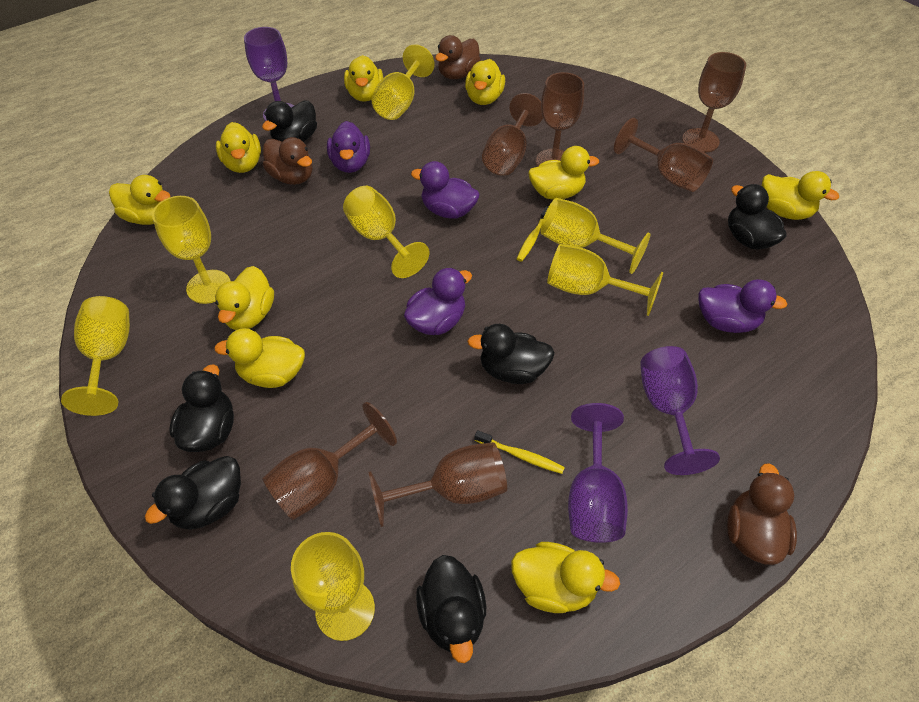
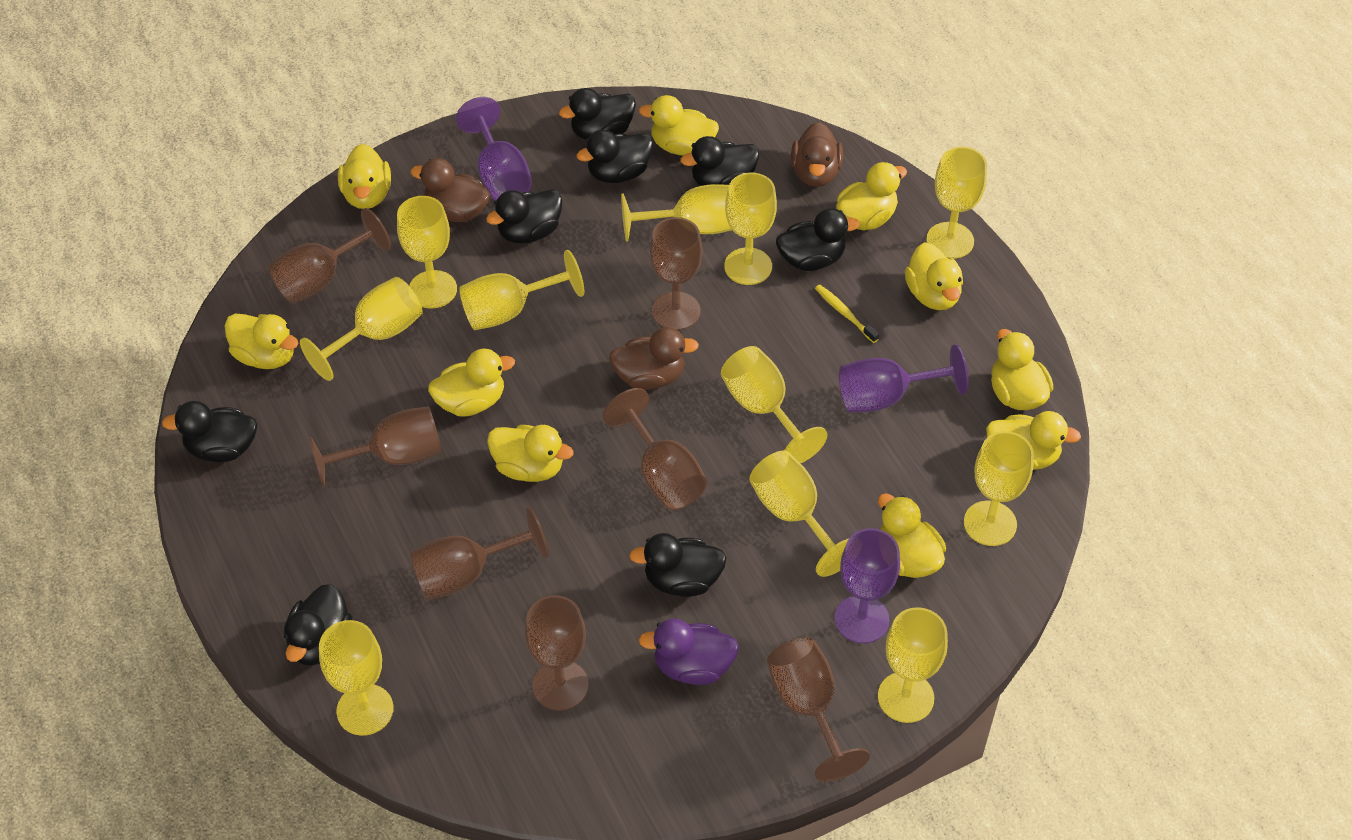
black duck: [145,456,241,529] [169,364,234,452] [262,100,317,142] [416,555,486,663] [467,324,555,384] [728,184,787,249] = 6 -> [162,401,257,462] [284,584,352,666] [486,189,562,244] [559,88,636,140] [577,130,653,183] [629,533,727,597] [681,136,759,186] [776,208,860,271] = 8
brown goblet: [262,402,397,520] [369,442,507,527] [482,93,543,176] [535,72,584,167] [614,118,713,192] [682,52,746,152] = 6 -> [269,208,391,304] [309,406,442,488] [410,507,549,600] [525,595,589,711] [603,388,707,510] [650,217,702,330] [767,637,870,782] = 7
purple duck: [327,121,370,173] [404,268,472,335] [411,161,479,219] [698,279,788,333] = 4 -> [639,619,739,685] = 1
yellow duck: [109,175,171,225] [214,328,305,388] [215,266,274,330] [216,122,261,173] [344,55,383,102] [465,59,505,105] [511,542,620,613] [529,146,599,200] [762,171,839,220] = 9 -> [225,314,298,369] [338,144,391,209] [428,349,515,416] [487,425,574,482] [639,95,719,155] [836,162,907,230] [878,493,946,578] [905,242,963,310] [986,411,1081,470] [991,329,1053,410] = 10
yellow goblet: [61,296,130,416] [152,196,230,304] [291,532,375,641] [343,186,430,278] [371,44,435,120] [541,198,650,274] [547,244,663,316] = 7 -> [300,277,423,381] [319,620,394,736] [397,196,457,309] [459,250,584,330] [621,184,732,241] [721,346,828,463] [724,173,777,285] [749,451,849,577] [878,607,948,723] [926,147,987,259] [964,431,1034,546] = 11
yellow toothbrush: [475,430,565,474] [517,206,548,262] = 2 -> [815,285,879,343] = 1

